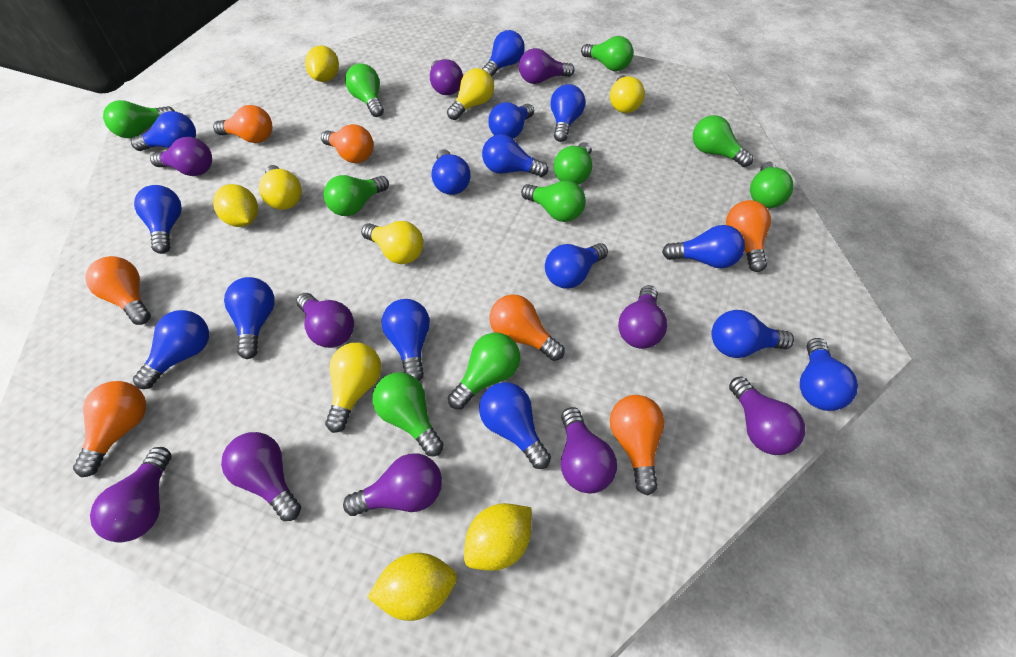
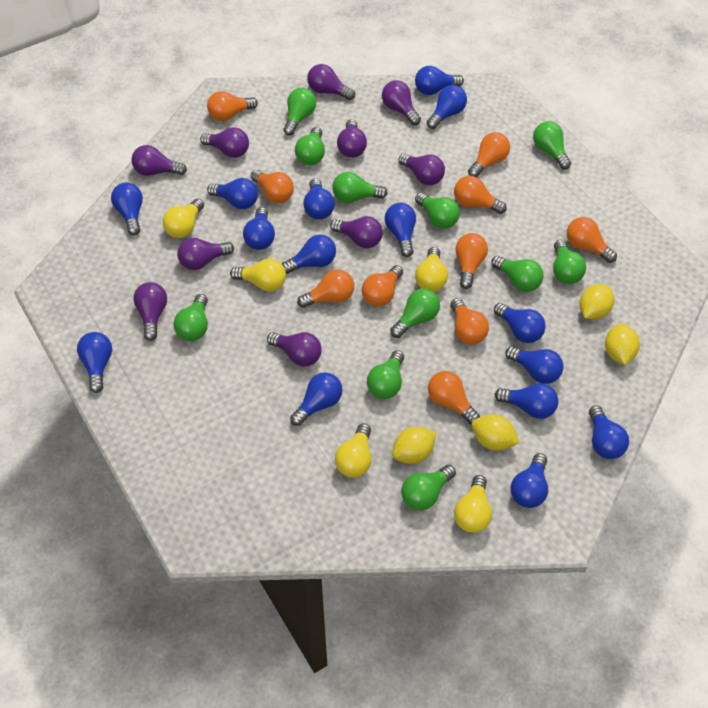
green light bulb: [103,100,175,138] [323,175,389,216] [345,63,384,117] [372,373,444,456] [448,333,520,409] [521,181,586,222] [554,142,592,185] [581,36,633,71] [693,115,753,167] [750,162,793,208] = 10 -> [174,294,208,341] [283,88,316,135] [295,127,325,165] [332,172,388,203] [367,350,404,399] [390,288,440,338] [401,465,456,511] [415,193,460,229] [491,256,543,292] [533,121,571,169] [553,240,586,284] = 11
orange light bulb: [73,381,146,477] [85,256,151,325] [213,105,272,143] [321,124,374,163] [490,294,565,361] [610,395,664,495] [726,200,771,272] = 7 -> [207,91,258,121] [251,170,294,203] [297,269,354,308] [362,265,403,307] [428,371,480,425] [450,298,489,344] [454,176,507,214] [455,233,488,289] [468,132,510,177] [567,217,617,263] = 10

